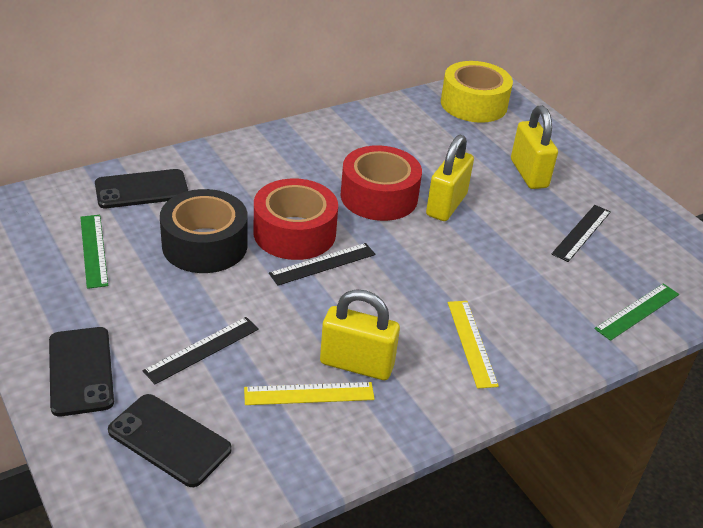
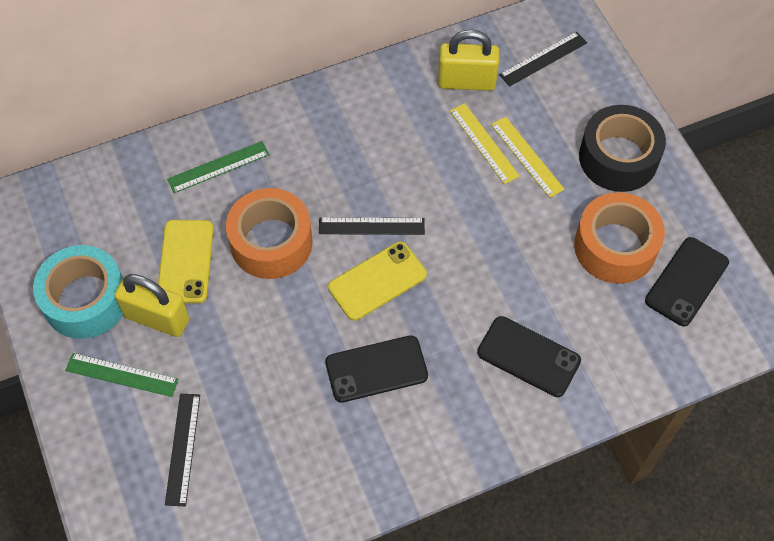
orange tape: none = 0 -> [226,188,313,279] [574,192,665,284] = 2
red tape: [254,178,338,260] [340,145,422,221] = 2 -> none = 0
turquoise tape: none = 0 -> [33,245,123,339] = 1
yellow padlock: [320,289,400,380] [426,135,474,221] [511,105,558,189] = 3 -> [114,274,189,337] [438,30,499,91] = 2
yellow phone: none = 0 -> [158,220,214,303] [328,242,427,321] = 2
yellow tape: [441,61,513,123] = 1 -> none = 0

